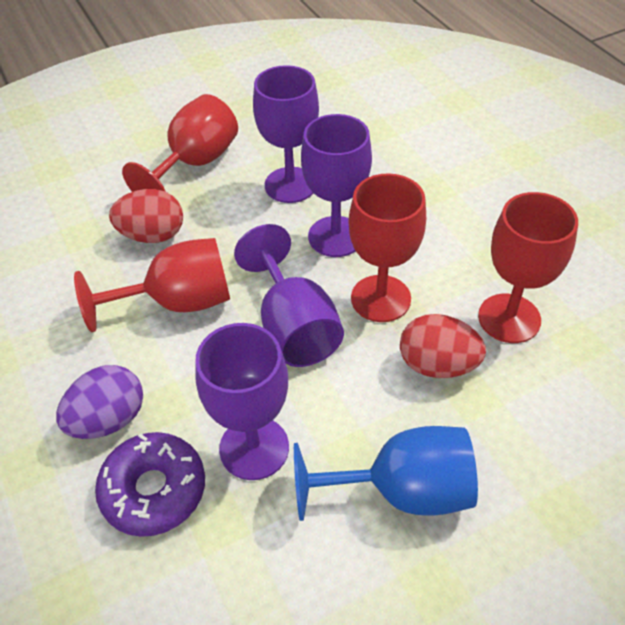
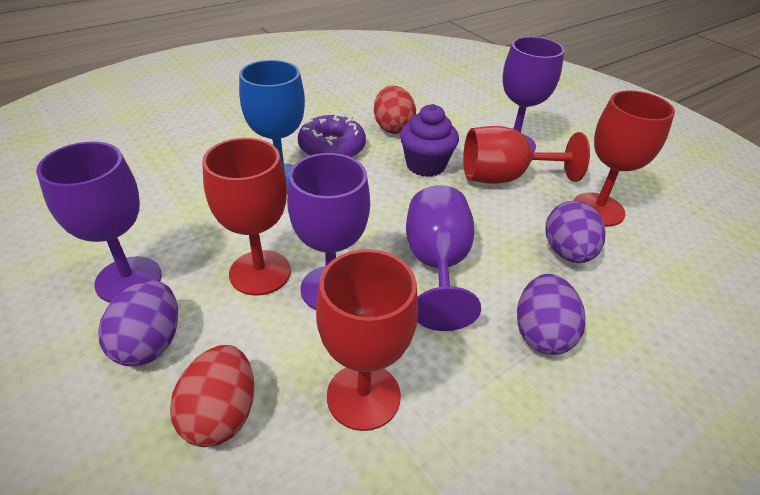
purple cupcake: none = 0 -> [400,104,459,177] = 1
purple egg: [56,365,143,439] = 1 -> [98,280,178,366] [517,274,586,355] [546,201,605,263] = 3

